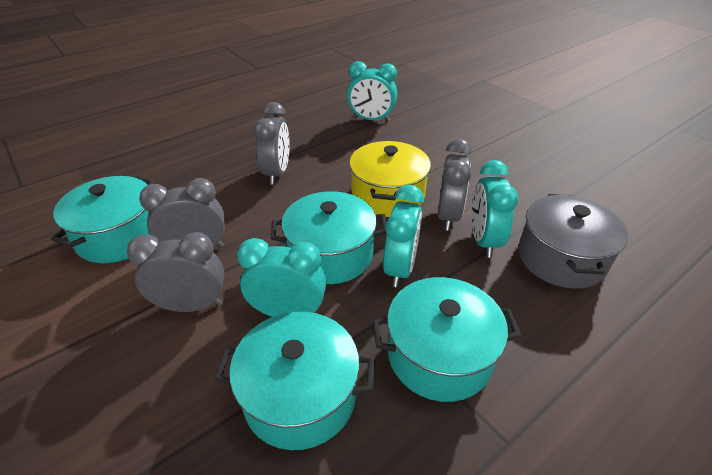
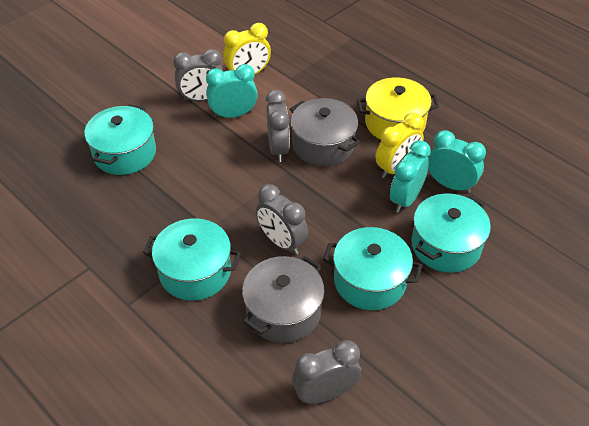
grey pot: [518,194,628,289] = 1 -> [242,256,324,343] [290,98,360,166] = 2
turquoise clock: [237,238,326,317] [347,61,397,122] [383,185,424,287] [472,160,519,258] = 4 -> [206,64,258,118] [390,140,431,213] [428,130,486,193] = 3
yellow clock: none = 0 -> [223,23,271,74] [375,113,424,178] = 2

